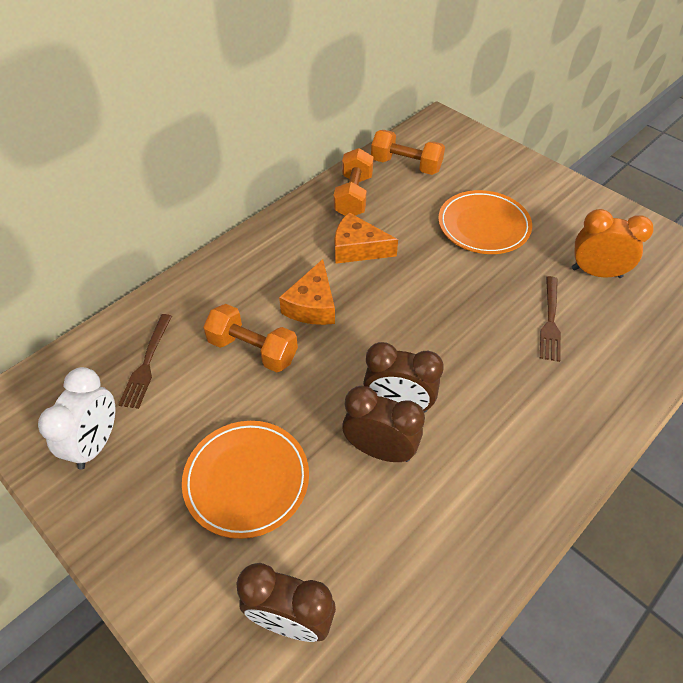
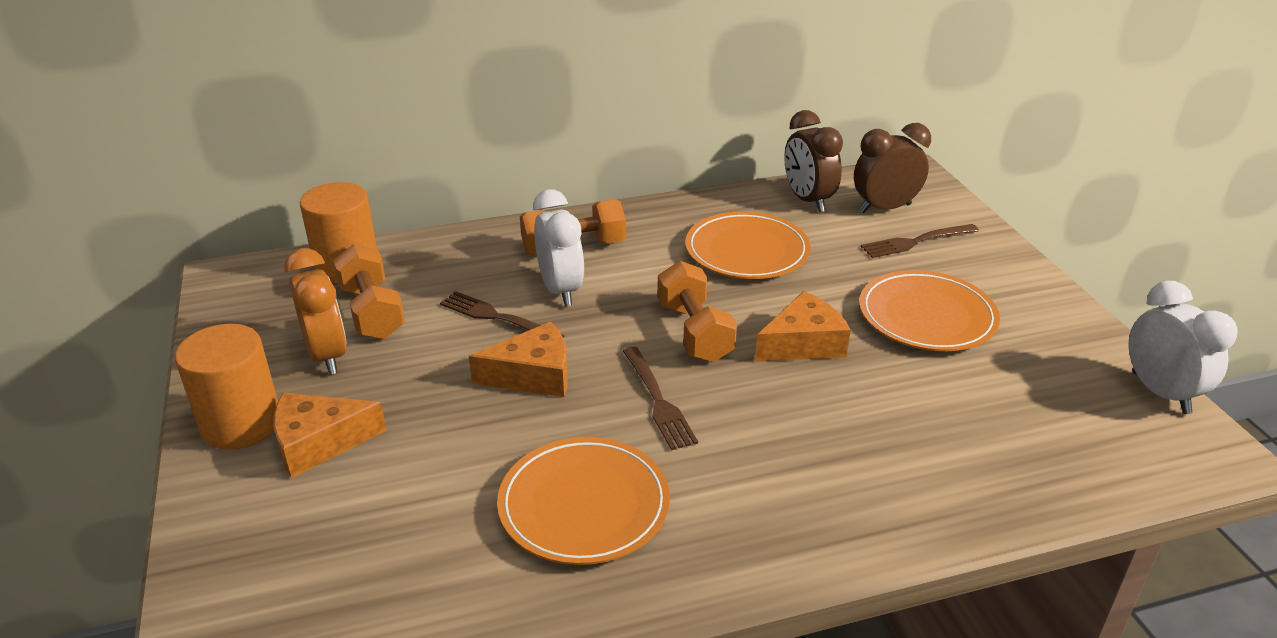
brown clock: [237,563,336,642] [342,386,425,462] [363,342,444,413] = 3 -> [784,110,843,212] [854,123,931,214] = 2
brown fork: [118,314,172,409] [540,276,561,362] = 2 -> [440,291,565,338] [623,347,698,450] [861,224,979,258] = 3
orange cheese: [279,259,335,325] [335,212,398,264] = 2 -> [274,392,387,478] [469,322,568,397] [755,291,851,362] = 3
orange cylinder: none = 0 -> [175,324,278,449] [300,182,377,283] = 2
orange plate: [182,421,309,539] [438,190,532,254] = 2 -> [497,437,670,565] [685,211,810,279] [859,270,1000,351] = 3
white clock: [38,367,115,470] = 1 -> [533,189,584,306] [1128,281,1237,414] = 2

